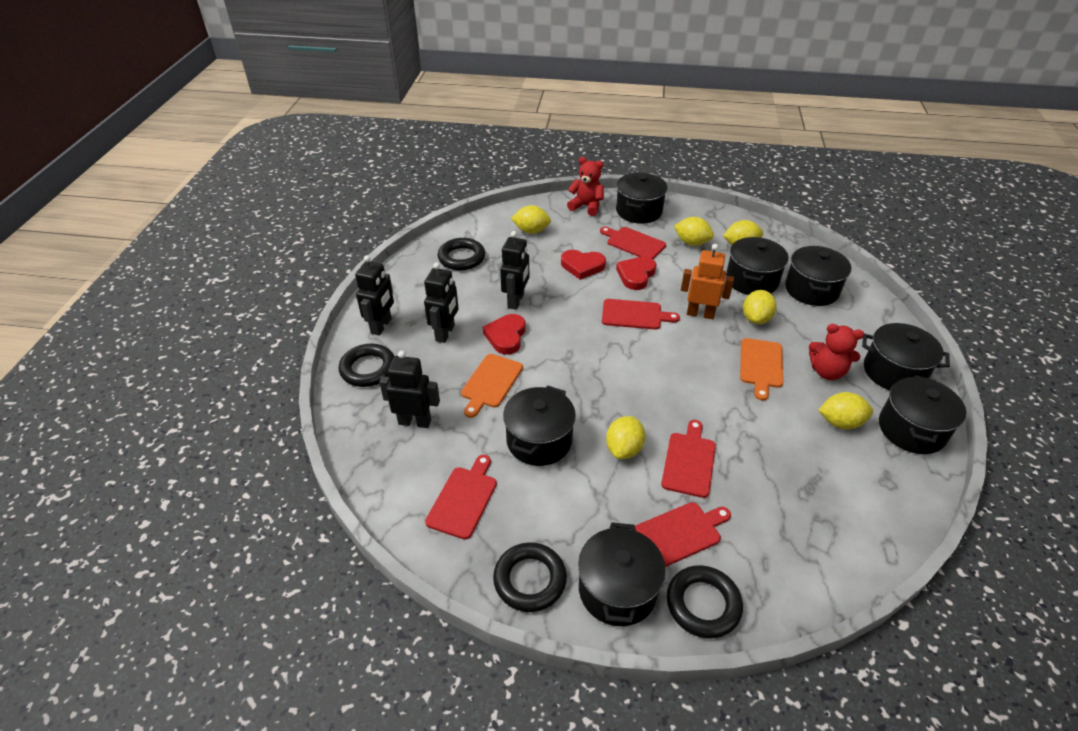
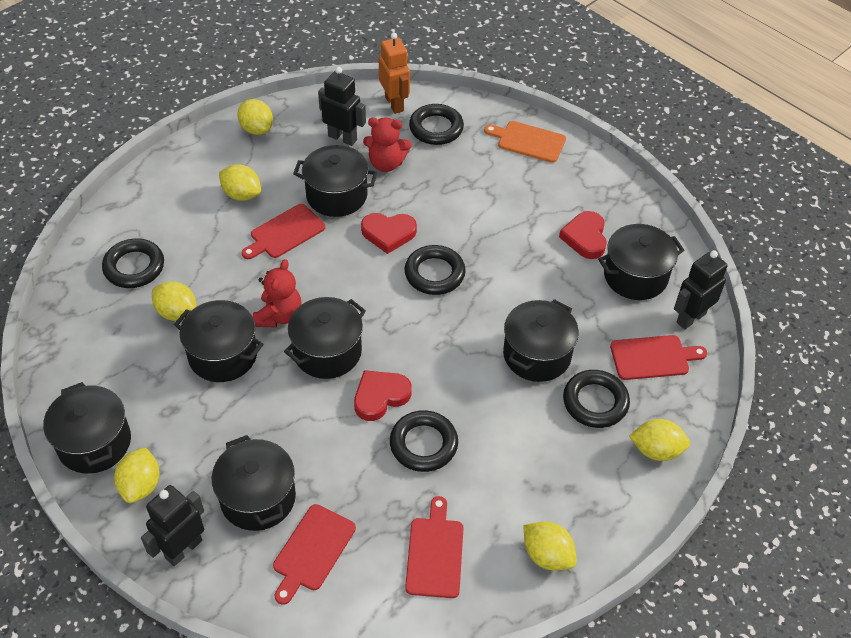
black ring: [339,344,394,387] [438,238,485,270] [493,542,567,612] [667,565,743,638] = 4 -> [102,238,164,288] [390,410,458,472] [404,245,466,295] [409,104,464,145] [563,370,630,428] = 5
black robot: [355,255,394,336] [379,350,440,428] [424,262,459,343] [500,231,529,310] = 4 -> [141,485,204,566] [318,67,366,146] [674,250,728,329] = 3
orange cutting board: [461,354,523,418] [740,338,783,400] = 2 -> [484,121,566,163] = 1
red cutting board: [425,455,497,540] [600,227,666,259] [602,299,680,330] [635,502,731,567] [661,420,716,498] = 5 -> [242,204,325,259] [273,504,356,605] [405,496,464,598] [610,335,707,380] = 4

